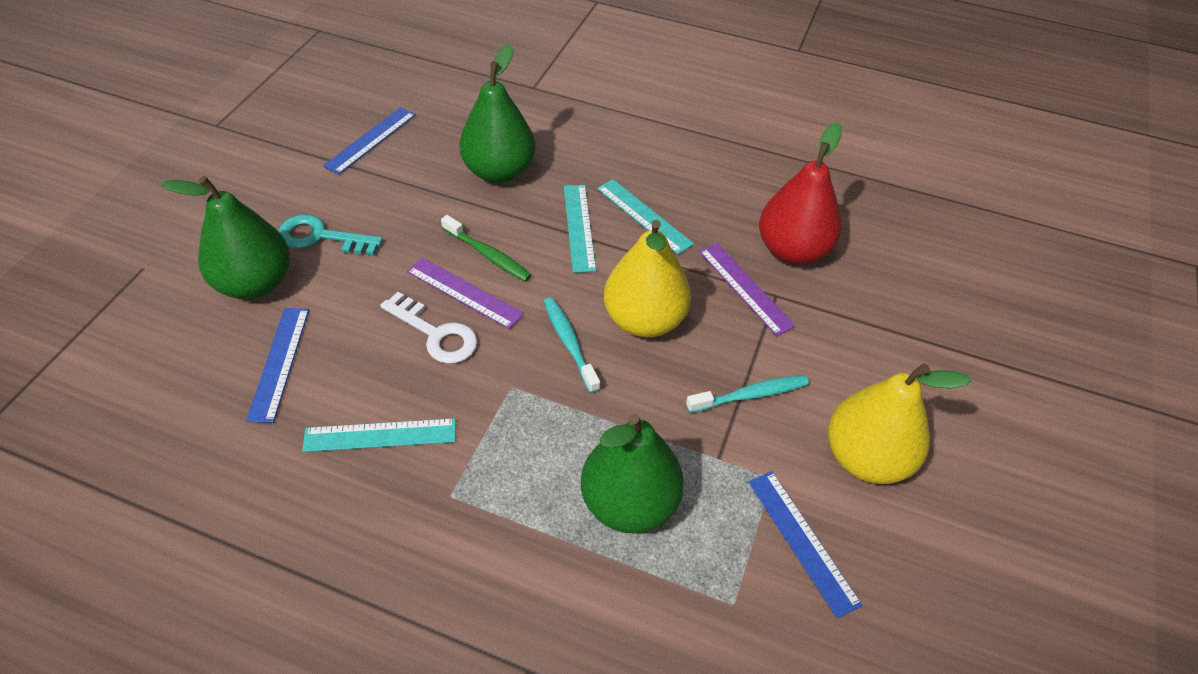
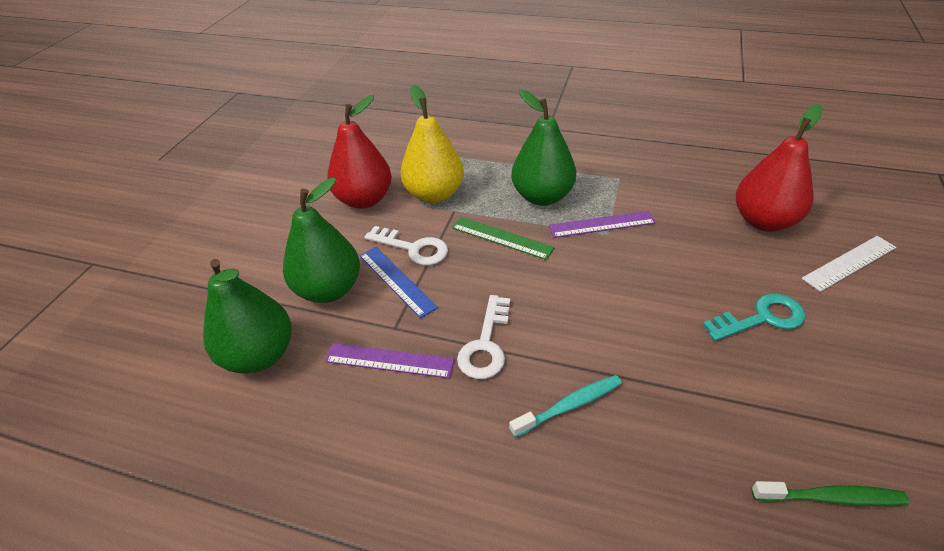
blue ruler: [246,308,309,423] [323,107,416,175] [748,471,862,618] = 3 -> [359,247,438,318] = 1
green ruler: none = 0 -> [452,217,555,260] = 1
red pear: [759,122,842,265] = 1 -> [327,95,392,209] [736,104,823,232] = 2
turquoise ruler: [302,418,456,452] [564,185,596,273] [597,179,694,255] = 3 -> none = 0
turquoise toothbrush: [544,297,600,393] [686,375,809,413] = 2 -> [509,375,622,437] = 1
white key: [380,292,477,364] = 1 -> [364,226,448,265] [457,295,510,379] = 2
white ruler: none = 0 -> [801,236,896,292] = 1
yellow pear: [604,220,691,337] [828,363,971,484] = 2 -> [400,85,464,203] = 1

